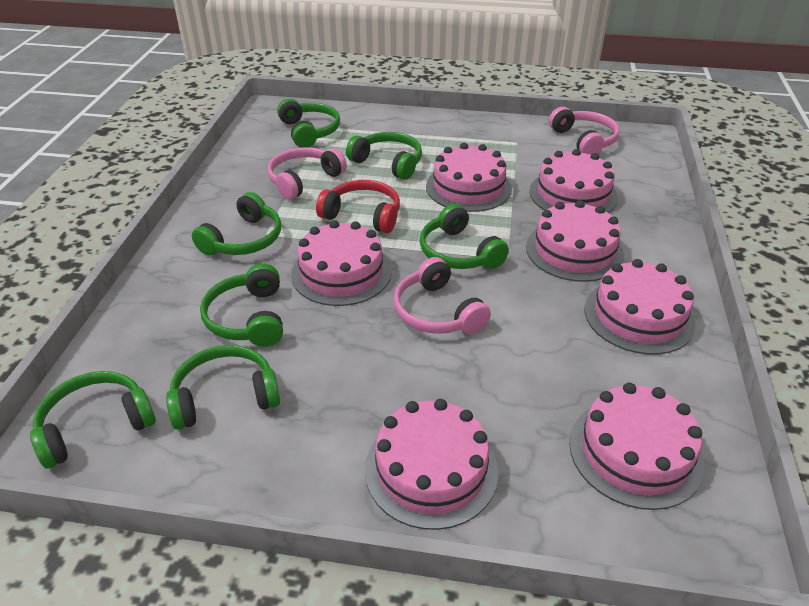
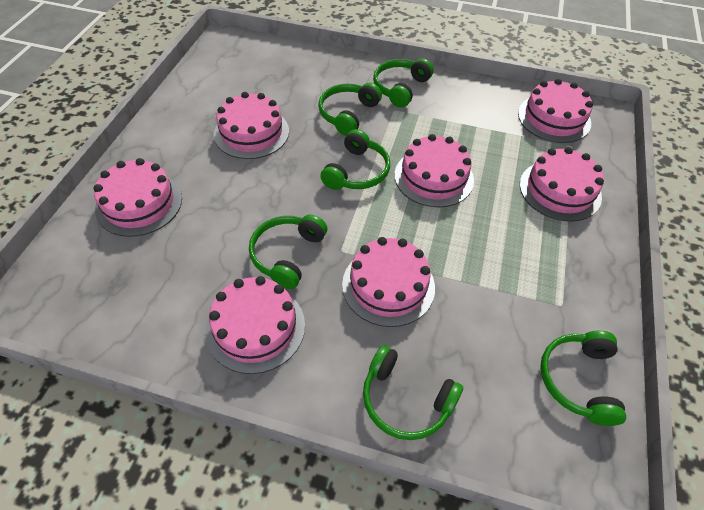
green headphones: [30,371,156,469] [166,345,280,430] [192,192,281,255] [200,263,283,347] [277,99,340,148] [346,132,422,180] [420,204,509,269] = 7 -> [249,215,327,289] [318,83,382,136] [320,129,390,190] [363,345,463,440] [373,58,434,108] [540,331,626,426] = 6
pink headphones: [268,147,347,200] [393,257,491,334] [549,107,620,155] = 3 -> none = 0
red headphones: [316,180,400,233] = 1 -> none = 0

